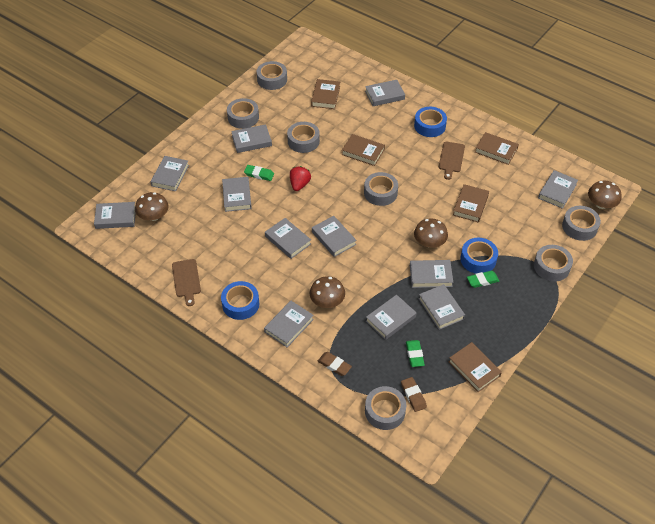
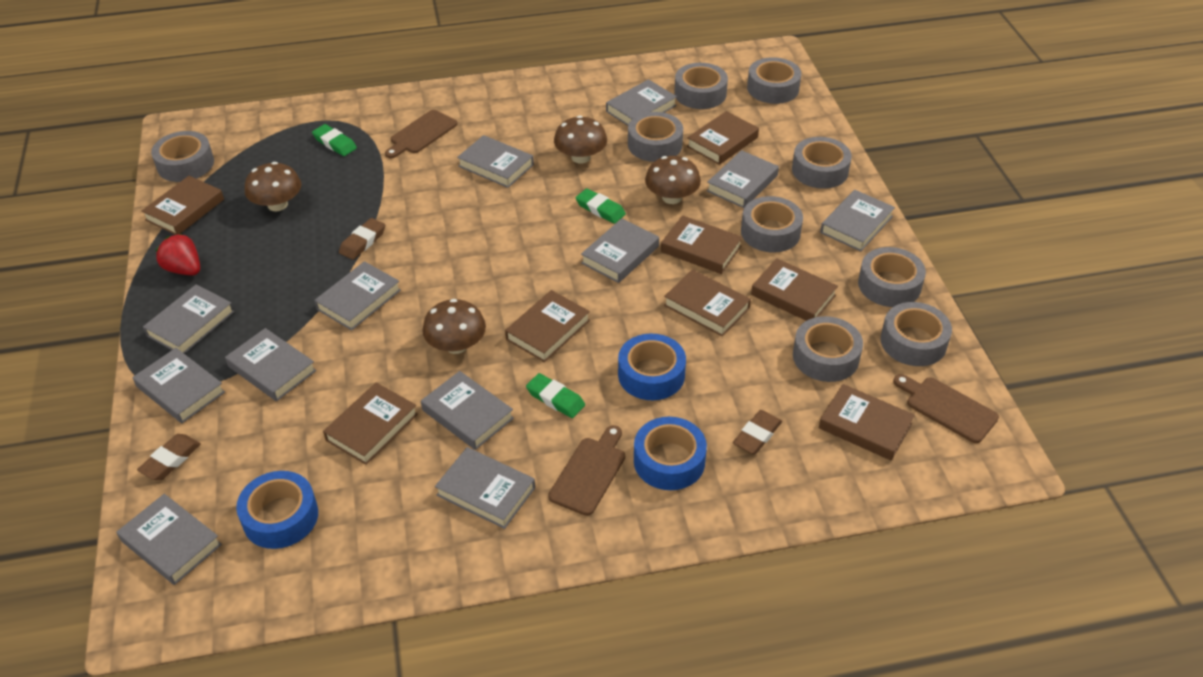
brown book: [311,79,340,109] [342,134,385,166] [449,342,502,392] [453,184,489,223] [475,132,519,165] = 5 -> [142,176,224,235] [323,382,418,465] [505,290,590,362] [661,215,742,274] [664,269,751,336] [687,111,759,165] [751,258,838,321] [819,384,915,460] = 8
brown cutting board: [172,259,201,306] [439,142,465,180] = 2 -> [385,110,457,159] [548,425,625,516] [893,374,999,443] = 3
brown eraser: [318,352,352,376] [401,377,427,412] = 2 -> [137,434,201,480] [339,218,385,260] [733,410,782,455] = 3
grey tape: [227,98,259,129] [257,61,287,90] [287,122,320,153] [364,172,398,206] [365,386,406,430] [534,245,573,282] [562,206,601,241] = 7 -> [151,131,214,182] [628,112,683,162] [675,63,728,109] [741,196,803,252] [747,57,801,104] [792,137,852,189] [793,316,863,382] [858,247,926,307] [880,302,952,366] = 9

